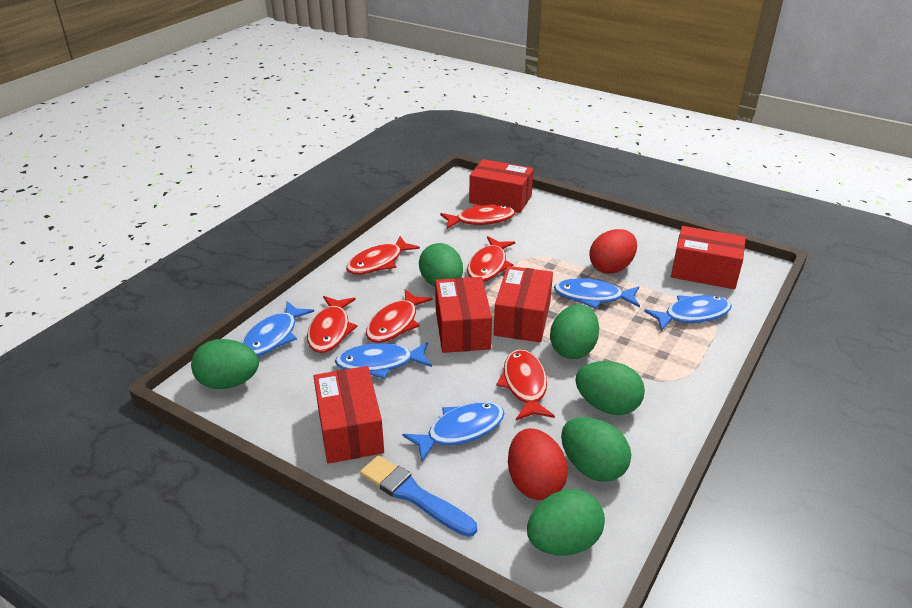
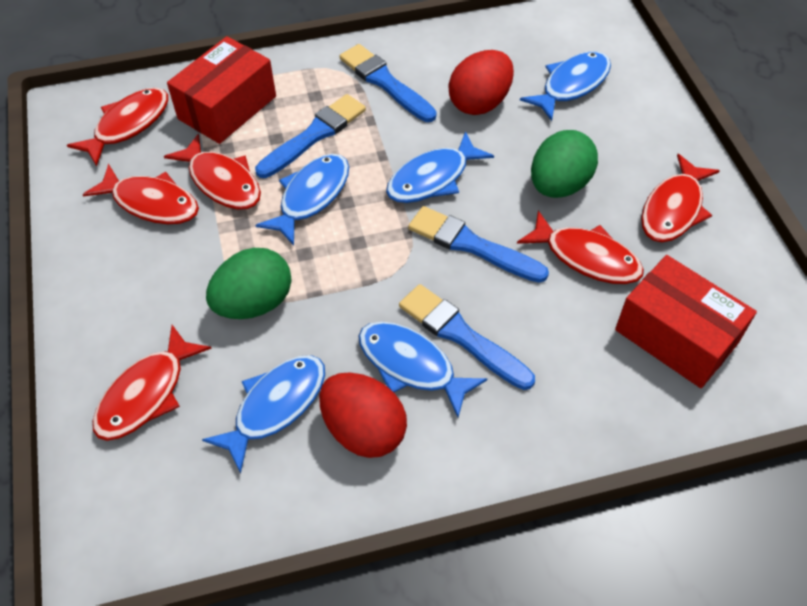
blue brush: [360,455,477,537] = 1 -> [255,94,366,178] [340,44,436,122] [399,284,535,390] [408,206,549,283] = 4
green egg: [191,339,259,389] [419,243,463,287] [527,489,605,556] [550,304,599,359] [561,417,631,482] [575,361,645,415] = 6 -> [206,248,291,319] [531,130,598,198] = 2
red box: [314,366,384,464] [435,277,492,353] [469,159,534,213] [494,266,553,342] [671,226,746,289] = 5 -> [167,36,276,144] [615,255,757,388] = 2

